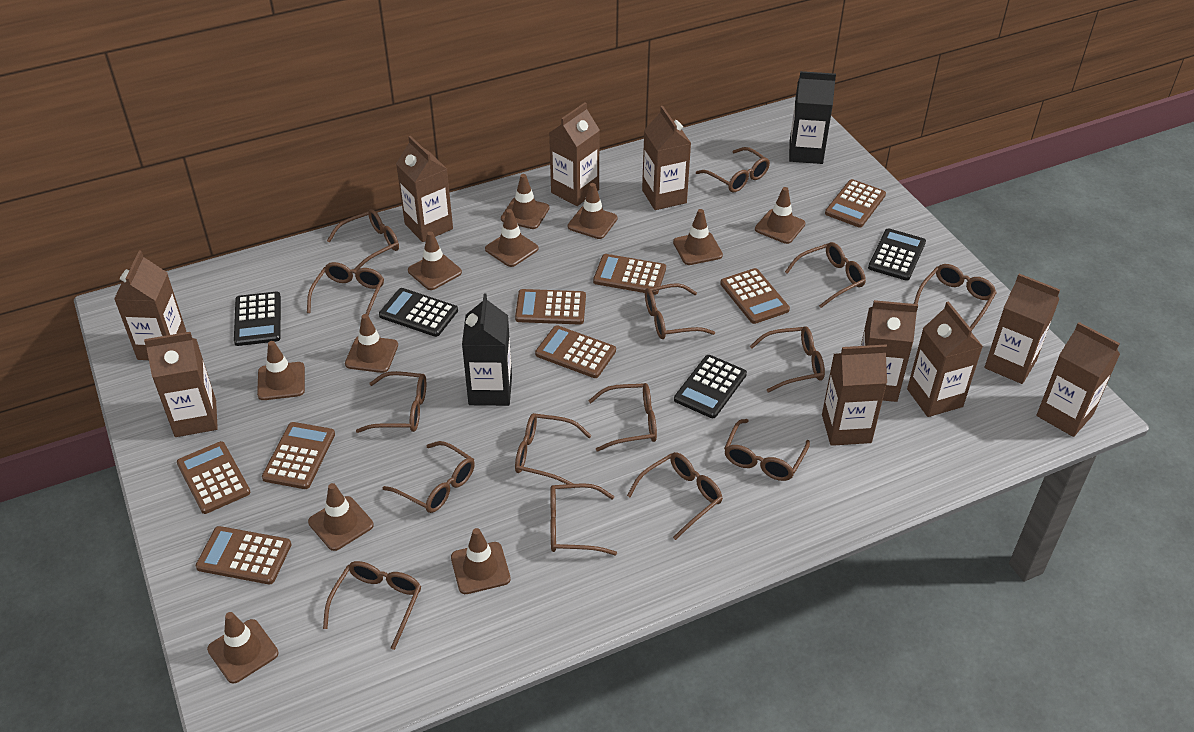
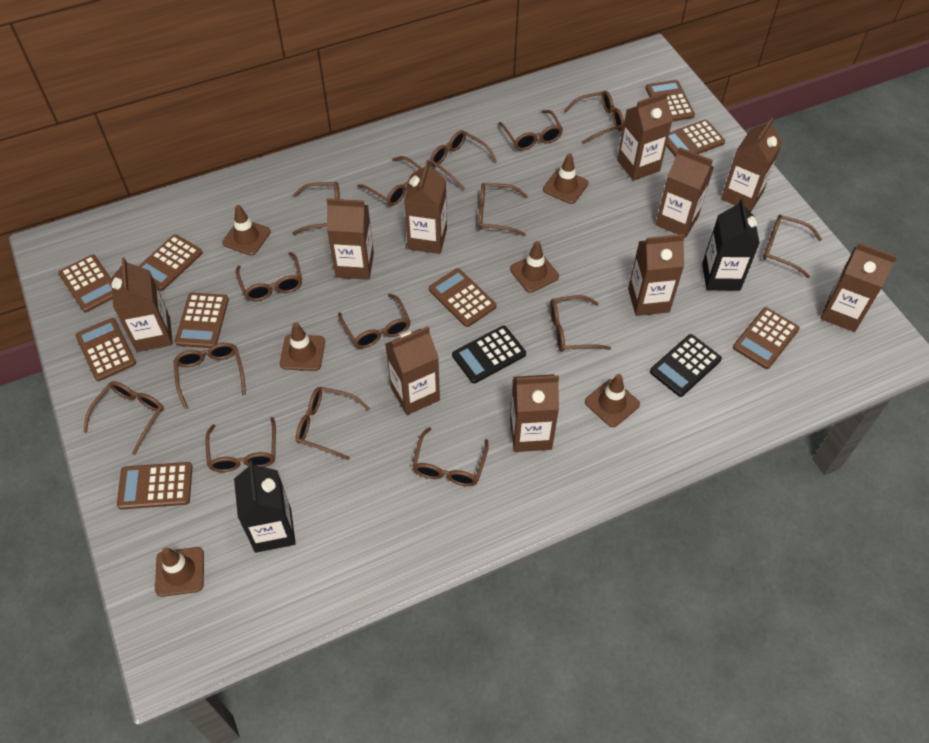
black calculator: [234,292,281,346] [379,288,458,337] [674,355,747,418] [868,228,926,281] = 4 -> [452,326,526,384] [650,334,722,397] = 2
brown calculator: [177,441,250,514] [196,526,292,584] [262,422,335,489] [515,289,586,325] [535,325,616,378] [593,254,666,295] [720,268,790,324] [825,179,886,227] = 8 -> [58,254,113,312] [75,318,136,381] [117,462,192,509] [139,234,203,291] [175,293,229,348] [429,268,496,327] [646,80,695,122] [666,120,725,157] [733,307,800,369] = 9
brown traffic cone: [207,612,278,684] [257,341,305,400] [308,483,374,551] [345,314,398,373] [408,231,462,290] [451,528,511,594] [485,209,538,267] [501,174,549,229] [568,183,618,239] [673,209,723,265] [755,187,805,244] = 11 -> [155,547,204,597] [222,205,271,256] [280,322,325,371] [510,241,559,293] [543,153,588,204] [585,374,640,427] = 6

